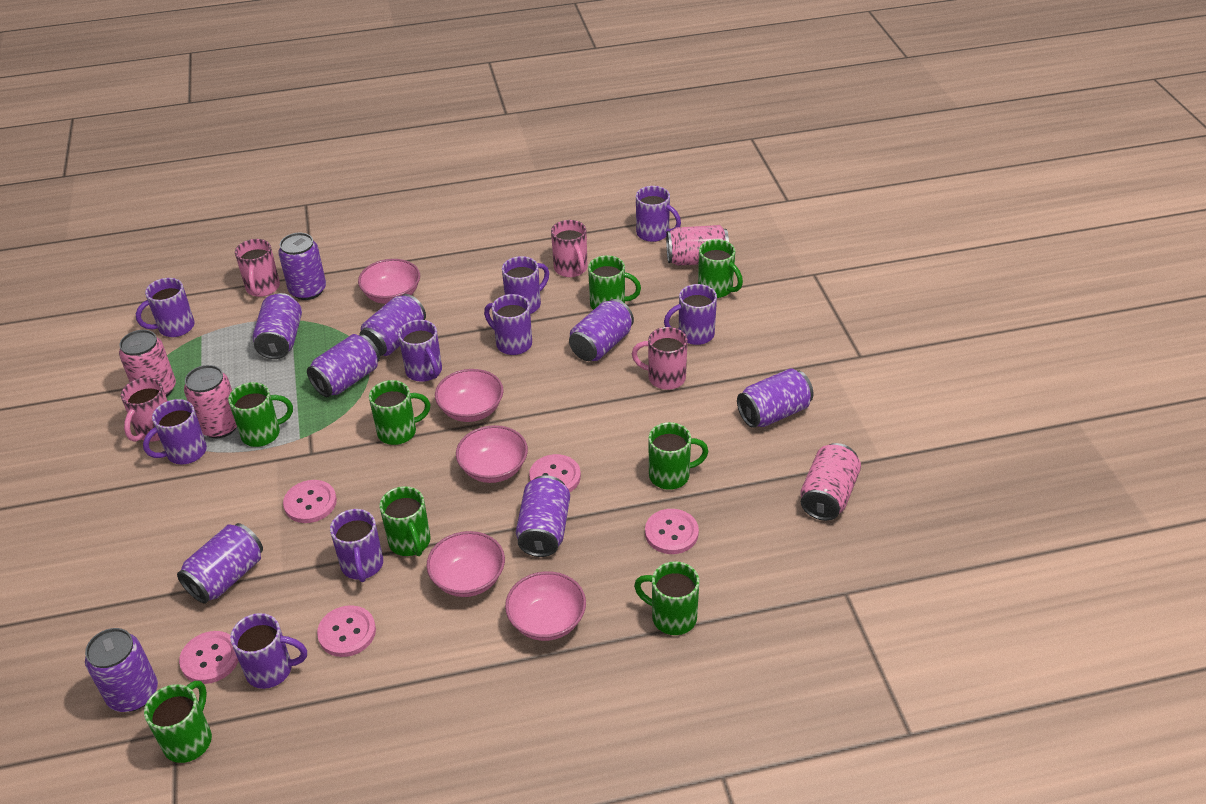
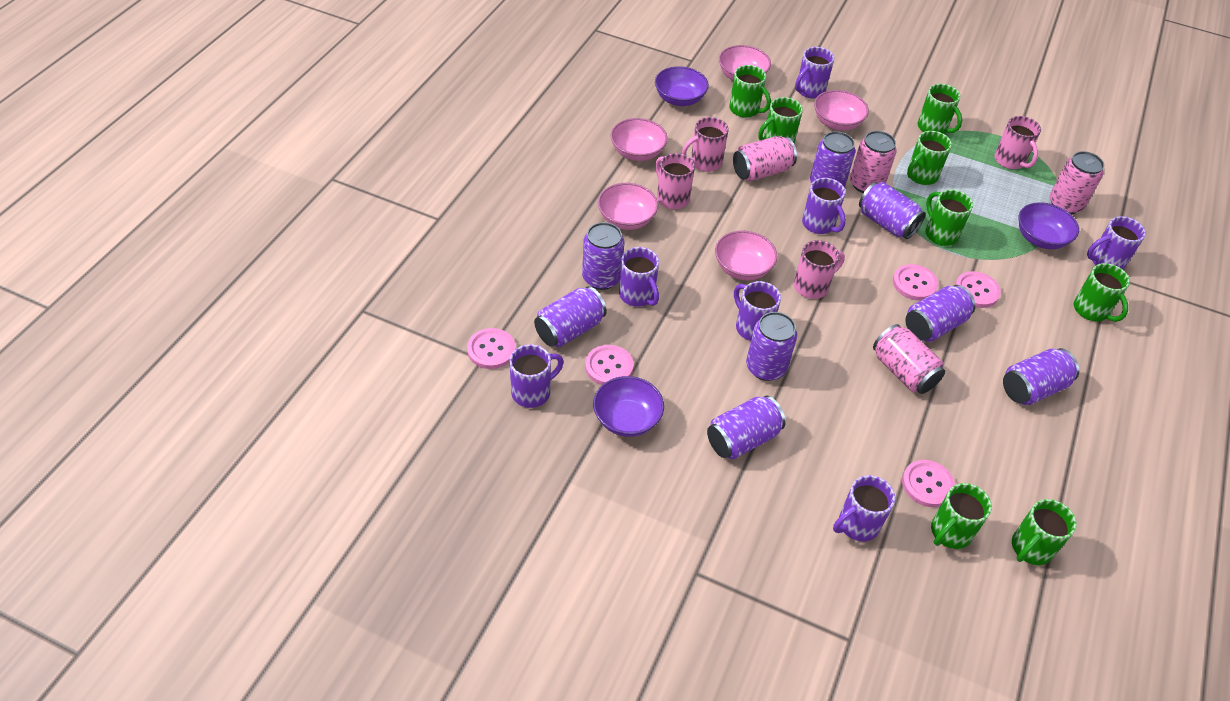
purple bowl: none = 0 -> [593,376,664,437] [655,66,709,106] [1019,202,1079,249] = 3
purple can: [85,628,158,712] [177,523,263,604] [253,293,302,359] [278,233,326,300] [307,334,380,397] [359,294,426,356] [516,475,570,557] [569,299,634,361] [737,369,814,428] = 9 -> [534,286,607,347] [582,222,624,290] [707,396,786,459] [746,312,797,381] [810,131,855,188] [859,182,926,239] [905,285,976,342] [1003,348,1079,405] = 8
purple mug: [136,278,194,337] [143,399,207,464] [230,613,307,689] [330,509,383,582] [398,320,442,382] [484,294,532,355] [502,256,549,314] [636,186,681,242] [664,284,717,345] = 9 -> [510,344,564,408] [619,247,659,307] [734,281,781,341] [795,47,834,98] [802,178,846,234] [833,475,895,541] [1087,216,1146,270] = 7

